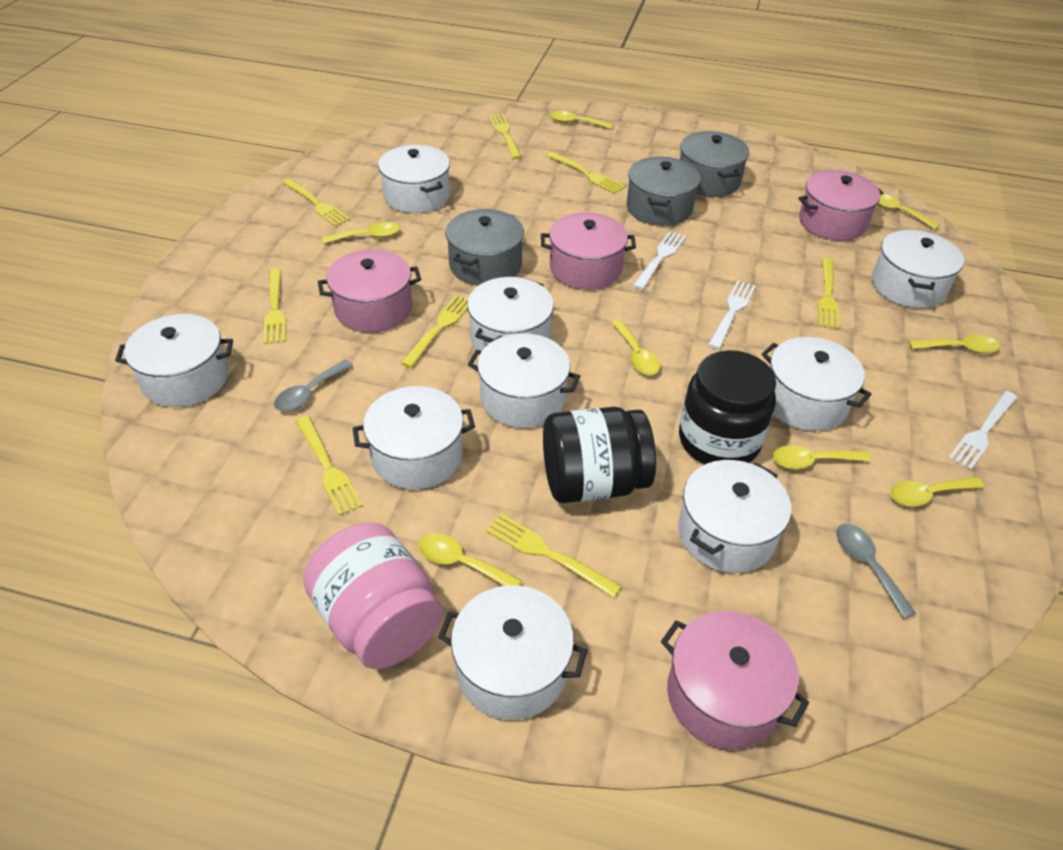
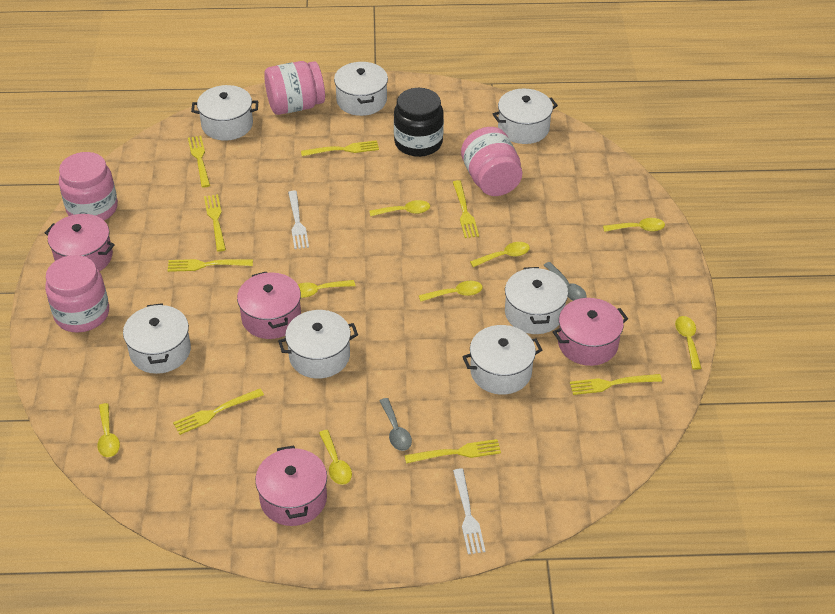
black jar: [543,407,656,503] [679,350,776,464] = 2 -> [394,88,444,157] = 1
grey pot: [446,209,524,286] [627,157,700,226] [680,131,749,197] = 3 -> none = 0
pink jar: [303,523,443,669] = 1 -> [45,255,109,333] [59,152,118,220] [264,61,325,115] [461,127,523,196] = 4
white fork: [633,231,686,290] [708,280,756,350] [948,391,1017,470] = 3 -> [288,190,309,249] [453,469,486,554] = 2
white pot: [115,314,233,407] [353,386,475,489] [378,145,450,213] [438,585,587,720] [467,277,554,351] [468,333,580,428] [678,460,791,573] [762,337,872,431] [872,230,964,308] = 9 -> [123,303,191,374] [191,85,258,141] [278,310,358,378] [334,62,388,116] [462,325,542,395] [492,89,558,144] [505,267,568,334] = 7

